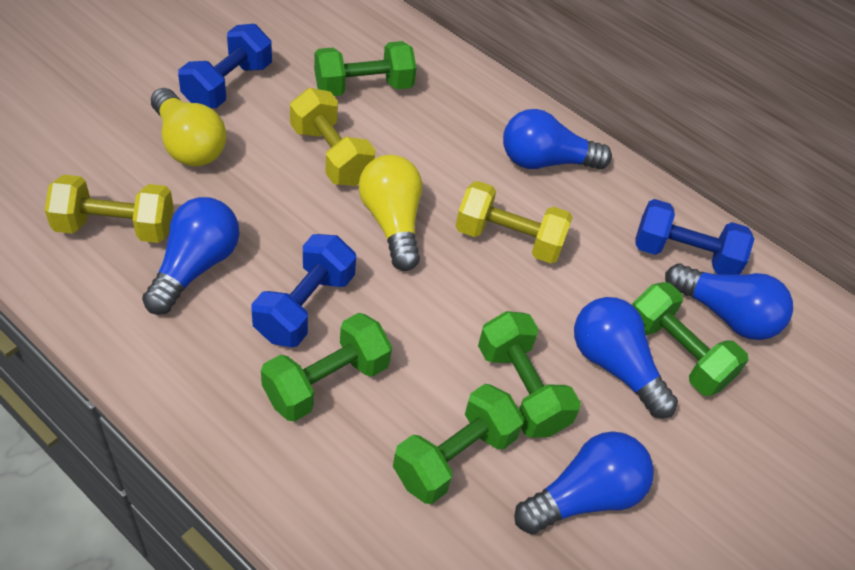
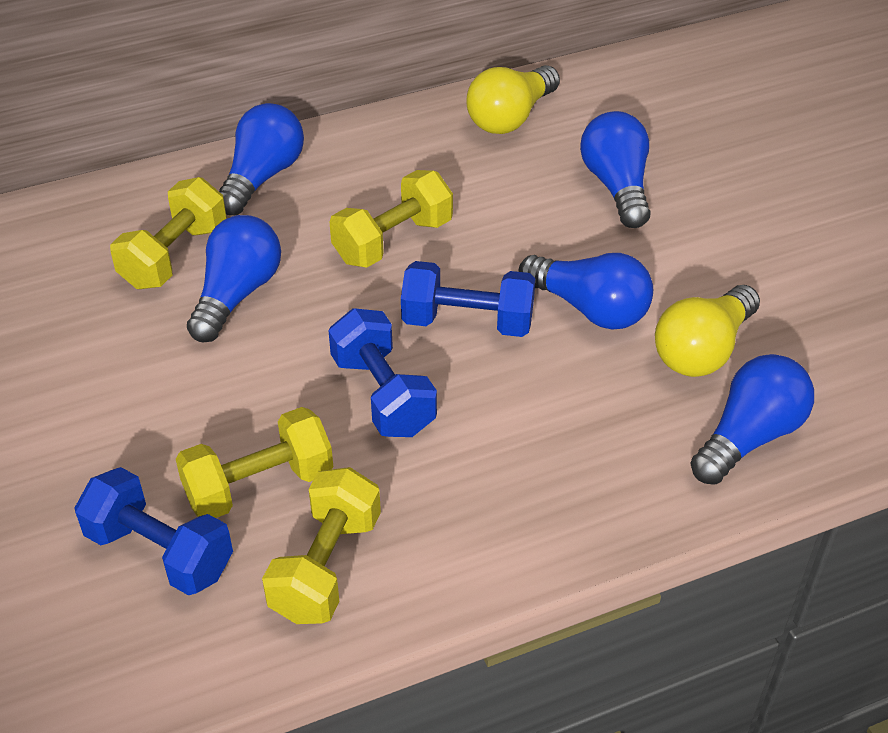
green dumbbell: [261,313,392,422] [314,41,417,96] [393,384,524,504] [478,311,581,438] [632,282,748,396] = 5 -> none = 0
yellow dumbbell: [45,175,174,243] [290,88,375,186] [456,181,573,264] = 3 -> [110,177,227,289] [176,407,333,518] [262,467,381,624] [330,170,453,268] = 4

